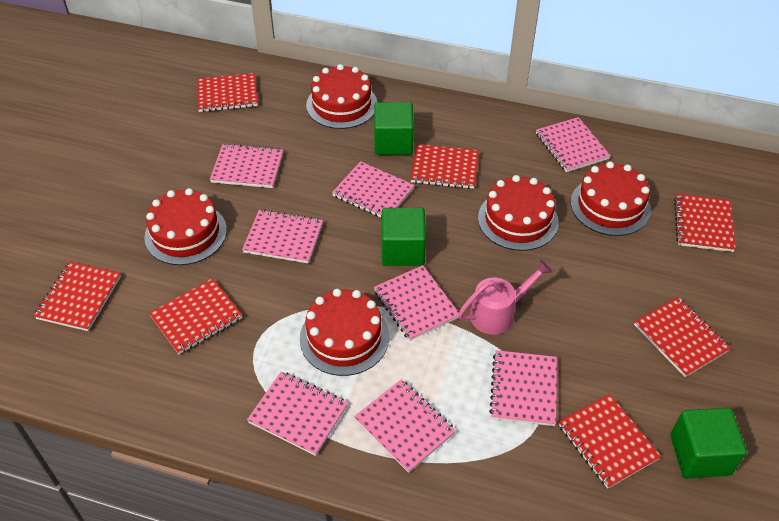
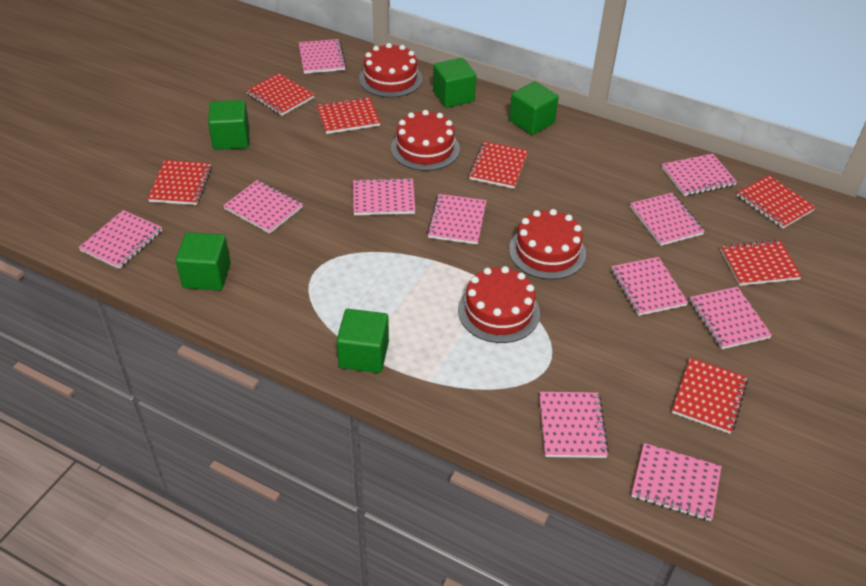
green cube: [374,102,414,155] [382,208,426,266] [670,408,747,479] = 3 -> [176,232,231,291] [208,100,249,150] [336,309,389,373] [433,58,476,108] [509,81,559,135] = 5
pink notebook: [210,143,283,188] [242,209,323,263] [247,371,348,456] [332,161,415,219] [354,380,456,473] [374,265,459,341] [489,350,557,426] [536,117,611,172] = 8 -> [78,210,162,269] [223,180,303,234] [299,39,346,74] [353,178,415,215] [427,194,487,244] [539,392,609,458] [611,257,688,316] [630,193,705,246] [631,443,722,521] [662,153,737,196] [689,287,772,349] = 11
pink watering can: [458,260,552,335] = 1 -> none = 0
red cake: [144,188,227,265] [300,289,389,376] [306,64,377,129] [478,175,559,251] [571,162,651,236] = 5 -> [359,43,422,98] [391,110,460,171] [458,266,540,343] [509,209,586,280] = 4

